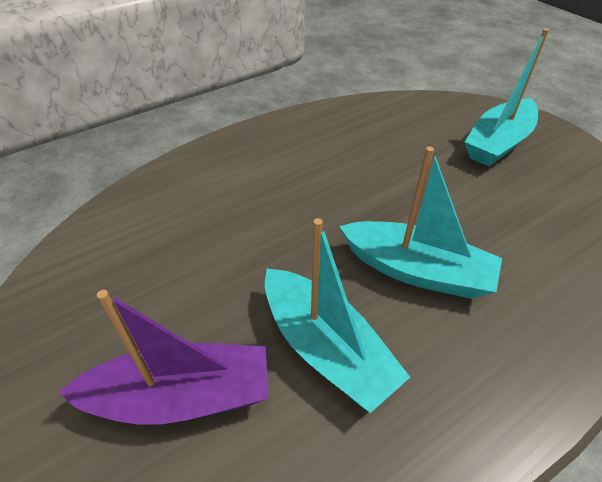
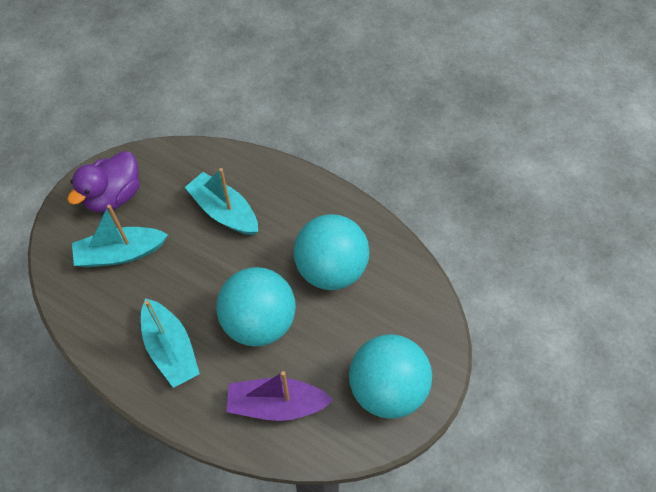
purple duck: none = 0 -> [67,151,140,212] = 1
turquoise ball: none = 0 -> [216,267,296,347] [293,214,370,290] [349,334,432,419] = 3

